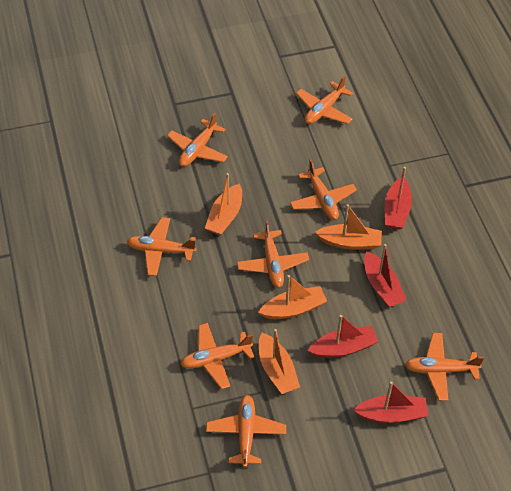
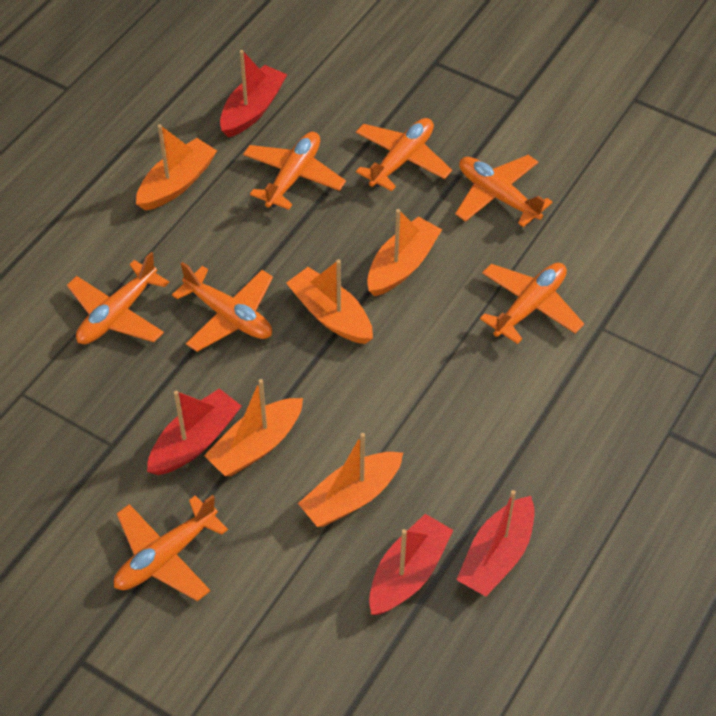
orange boat: [205,173,242,235] [258,275,327,319] [259,329,300,394] [315,204,382,249] = 4 -> [136,124,217,211] [204,379,303,476] [286,259,373,344] [298,433,403,527] [367,209,442,296] = 5
orange plane: [127,217,196,276] [167,113,228,167] [180,323,254,389] [206,395,286,468] [237,221,309,288] [290,160,357,220] [296,76,353,124] [405,333,484,401] = 8 -> [67,252,169,344] [114,495,228,601] [172,262,273,352] [243,132,346,210] [356,118,452,191] [455,155,553,227] [480,263,584,344] = 7

